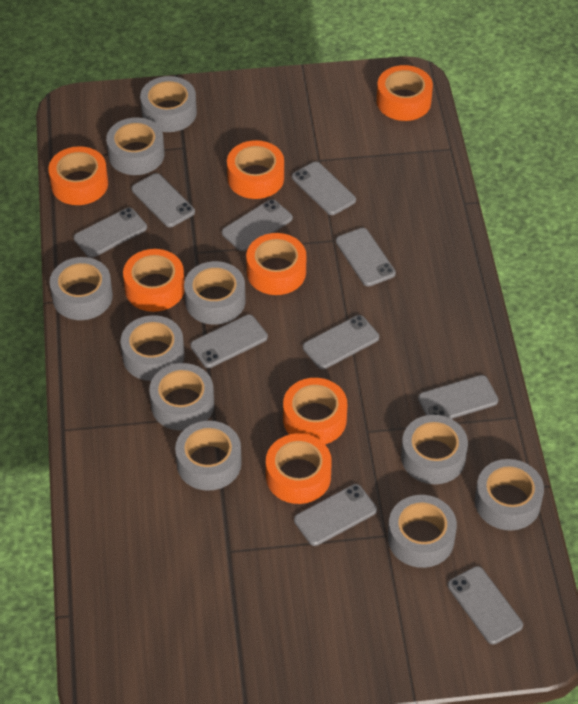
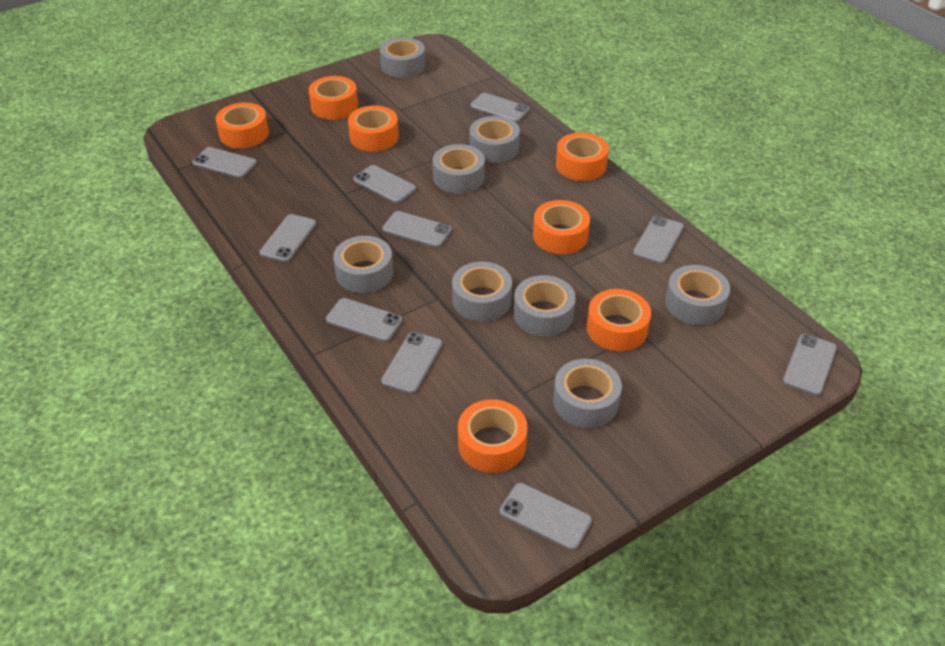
grey tape: [50,257,113,320] [106,117,165,175] [121,315,184,381] [140,76,197,132] [149,363,214,431] [175,421,242,491] [184,261,245,325] [388,495,457,568] [401,415,468,484] [475,459,544,531] = 10 -> [333,236,393,293] [380,37,425,78] [433,144,485,194] [452,262,512,321] [469,116,520,163] [514,275,576,336] [553,359,622,428] [665,265,730,325] = 8

